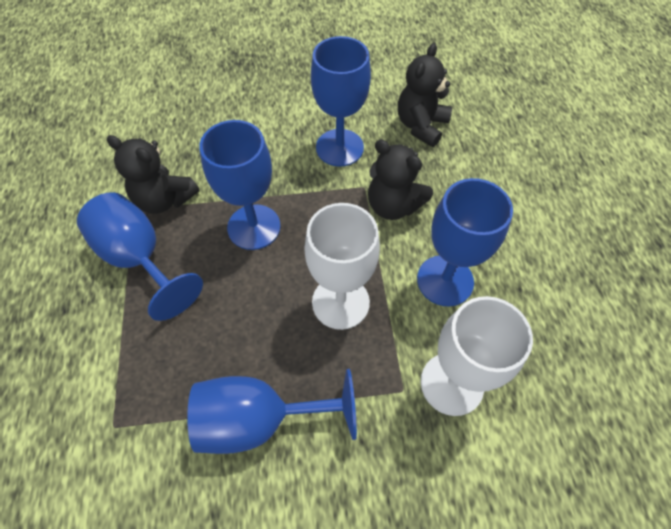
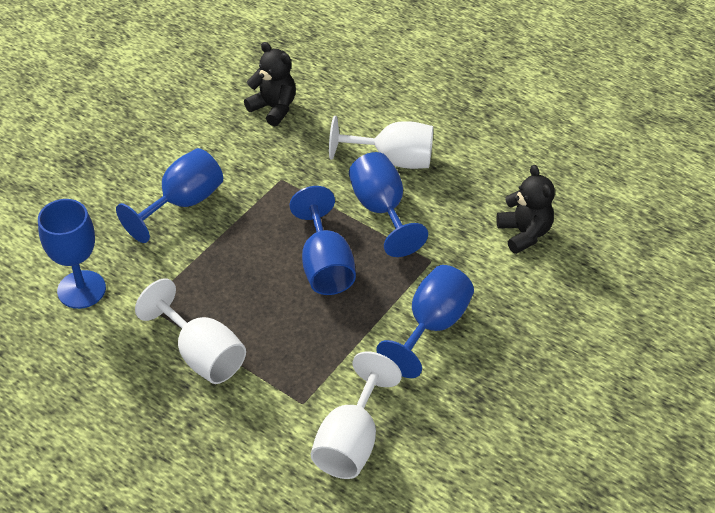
black teddy bear: [107,135,199,214] [368,140,433,220] [398,43,452,147] = 3 -> [244,42,296,126] [496,165,555,254] = 2
white goblet: [304,203,380,330] [421,296,533,416] = 2 -> [135,278,246,384] [311,352,402,479] [329,116,433,169] = 3

